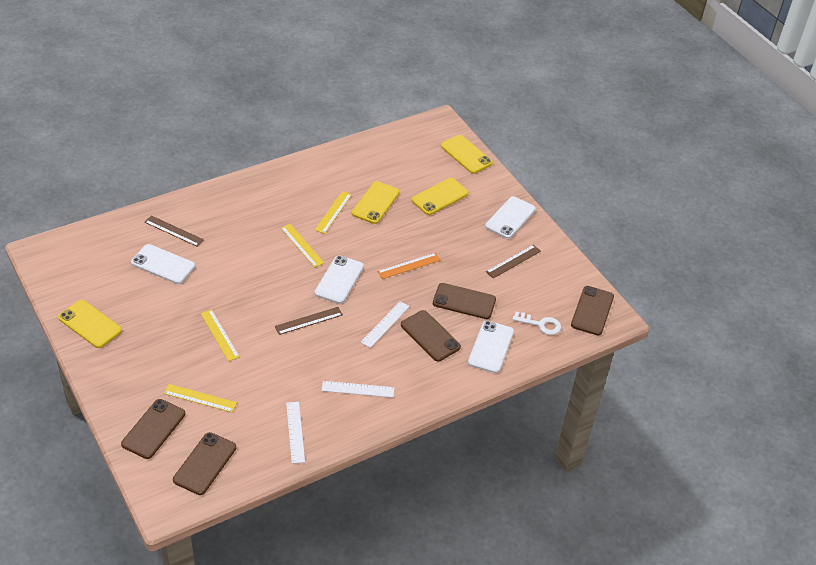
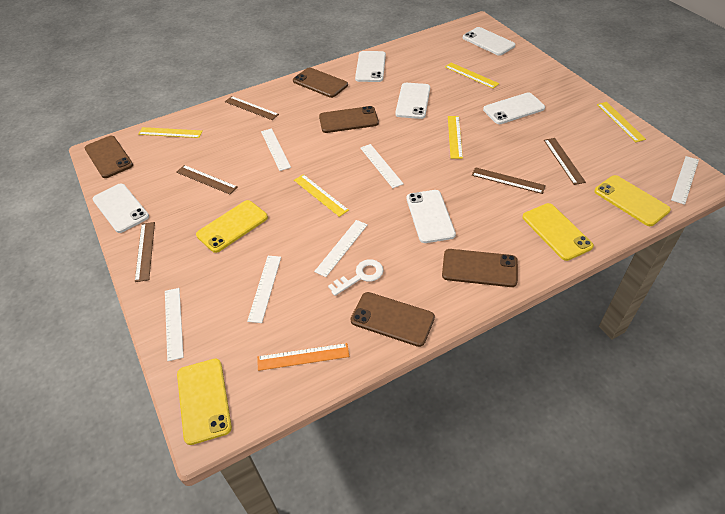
brown ruler: [145,215,204,247] [274,307,343,335] [486,245,541,278] = 3 -> [135,222,155,282] [176,165,238,194] [225,96,279,120] [472,167,546,194] [544,138,586,185] = 5
white phone: [131,244,195,284] [314,255,364,304] [468,321,514,373] [485,196,536,239] = 4 -> [93,184,149,233] [355,51,386,82] [395,83,430,119] [407,190,456,243] [463,27,515,56] [483,92,545,124] = 6
white ruler: [286,402,305,464] [322,381,394,398] [361,301,410,348] = 3 -> [165,288,184,361] [247,256,281,323] [261,128,291,171] [314,220,368,277] [360,144,404,188] [671,156,699,205] = 6
yellow ruler: [164,384,237,412] [201,309,240,361] [281,224,324,267] [315,191,352,234] = 4 -> [138,127,203,138] [294,174,349,217] [445,63,499,89] [448,116,463,159] [597,102,646,142] = 5

